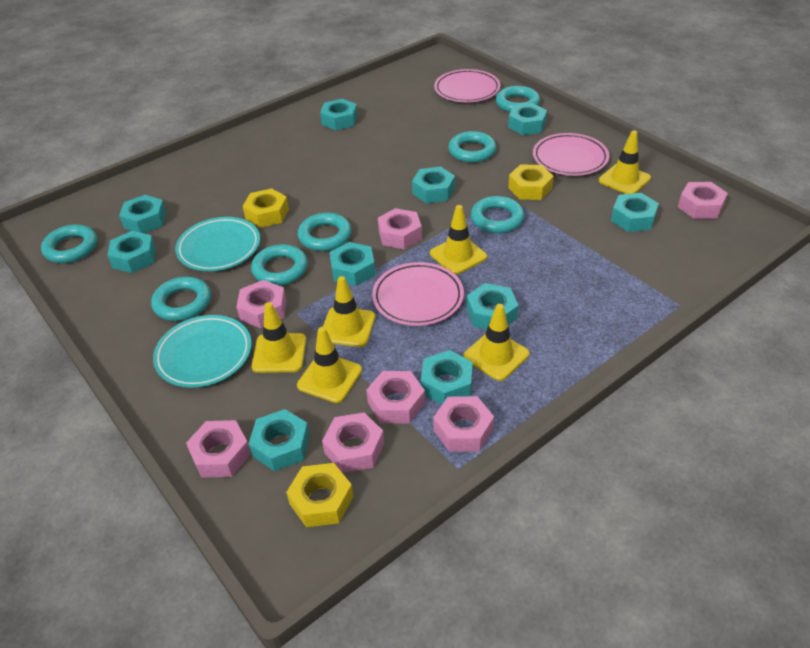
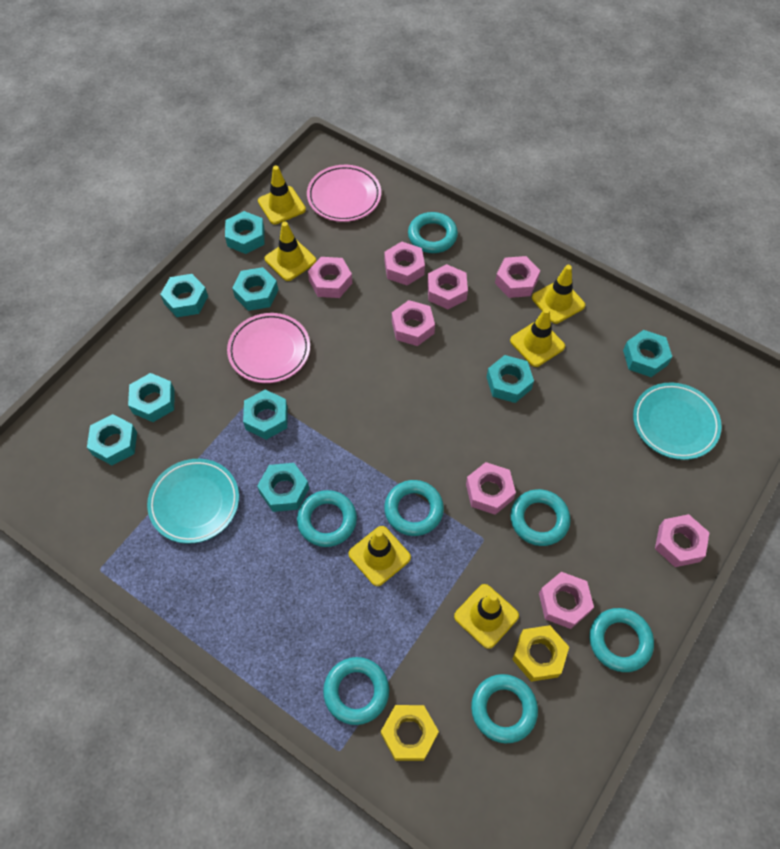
pink nut: [186,420,251,478] [236,280,286,328] [322,412,384,473] [366,371,425,424] [378,208,422,249] [433,396,494,452] [678,182,728,219] = 7 -> [308,257,352,298] [384,241,425,285] [392,300,435,346] [427,264,468,309] [466,462,516,515] [495,256,540,298] [539,572,594,629] [655,514,709,567] = 8
pink plate: [372,262,464,326] [434,69,501,102] [533,133,609,176] = 3 -> [227,313,310,383] [307,165,381,222] = 2
turquoise nut: [107,231,156,273] [119,195,166,233] [249,409,310,471] [320,99,358,130] [330,242,375,286] [412,167,455,204] [421,350,473,405] [467,283,518,329] [508,103,547,135] [611,193,659,232] = 10 -> [87,414,137,465] [128,373,175,422] [160,274,208,317] [225,211,264,254] [232,267,278,311] [243,390,288,440] [257,463,309,512] [487,355,534,403] [623,330,672,377] = 9
yellow nut: [243,188,289,228] [286,463,353,527] [508,164,554,200] = 3 -> [381,705,439,761] [512,625,569,682] = 2

